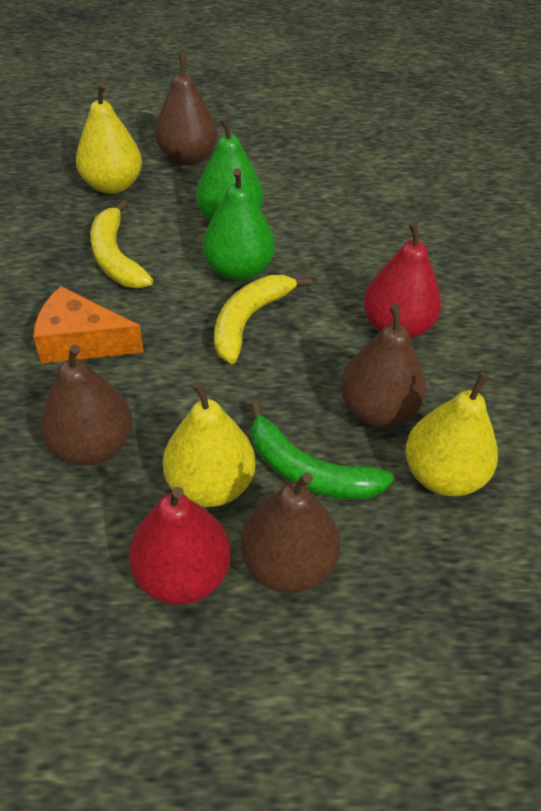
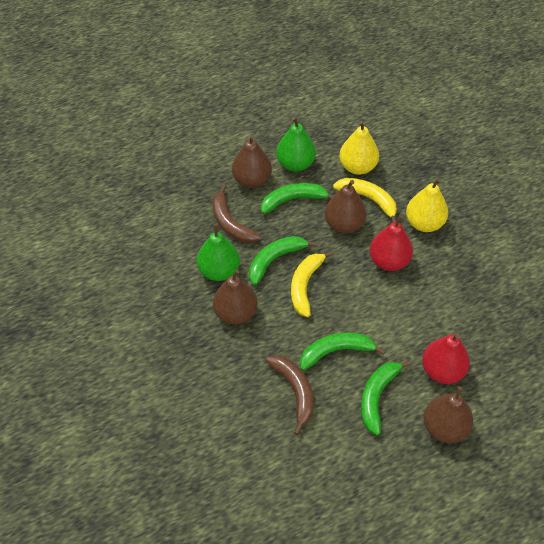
brown banana: none = 0 -> [212,184,260,243] [266,355,314,435] = 2
green banana: [250,401,394,500] = 1 -> [249,236,317,285] [261,183,333,214] [300,333,386,371] [361,360,411,435] = 4
orange cheese: [33,286,144,364] = 1 -> none = 0
yellow pear: [76,83,142,194] [163,381,255,507] [405,372,498,496] = 3 -> [339,121,379,175] [406,178,448,232] = 2

